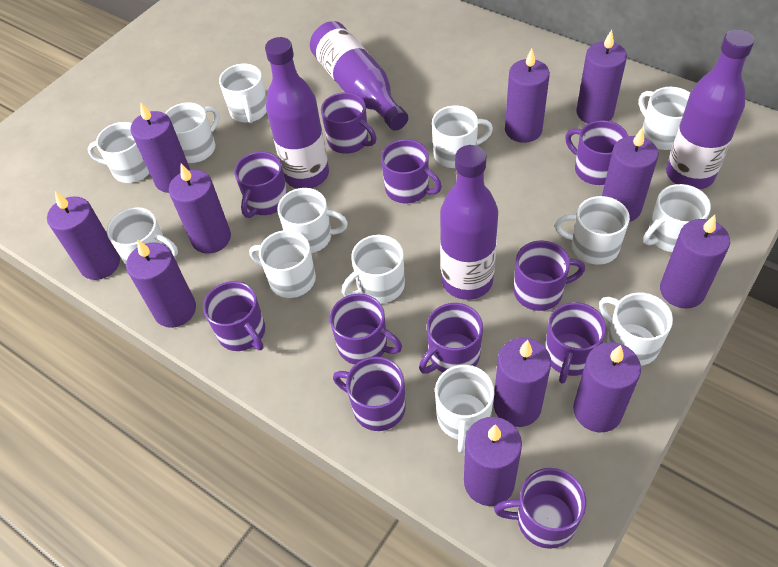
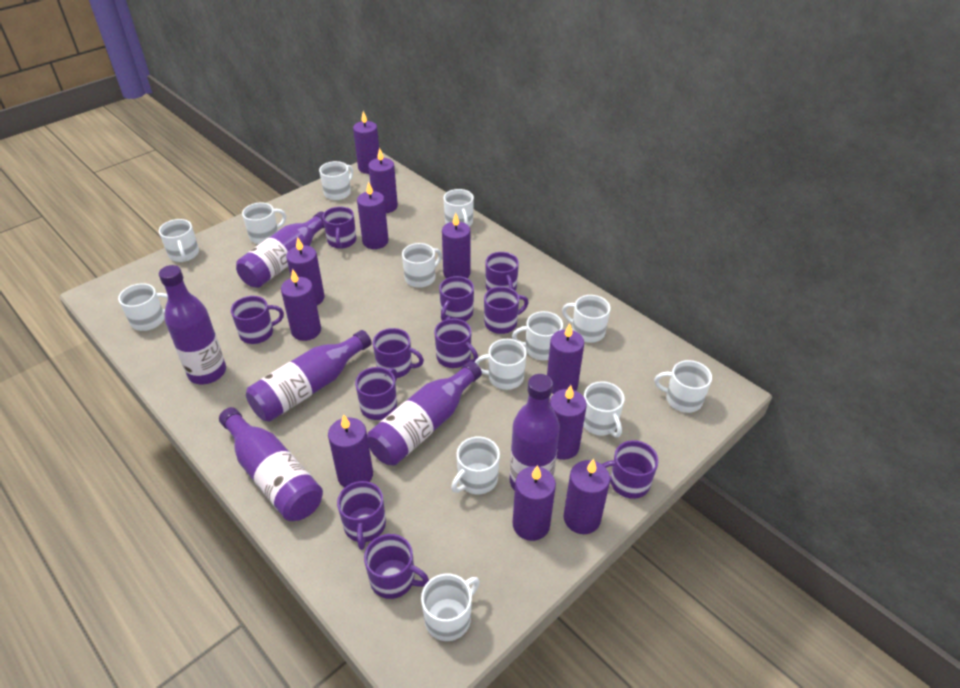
purple bottle: [265,37,329,189] [310,21,408,131] [440,145,498,300] [666,30,754,190] = 4 -> [159,265,226,385] [219,407,323,521] [236,211,324,288] [246,330,372,422] [367,361,482,465] [509,374,560,491] = 6

